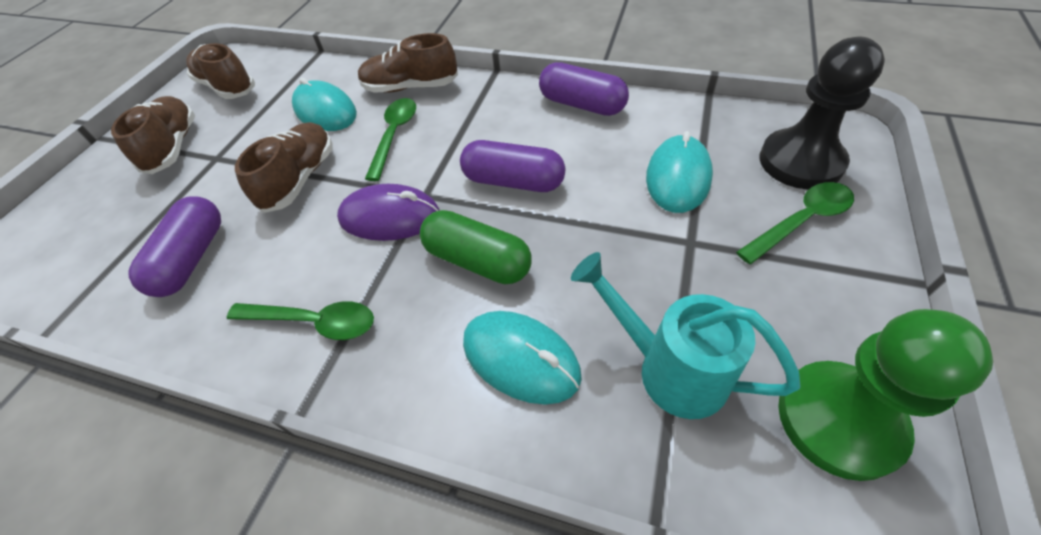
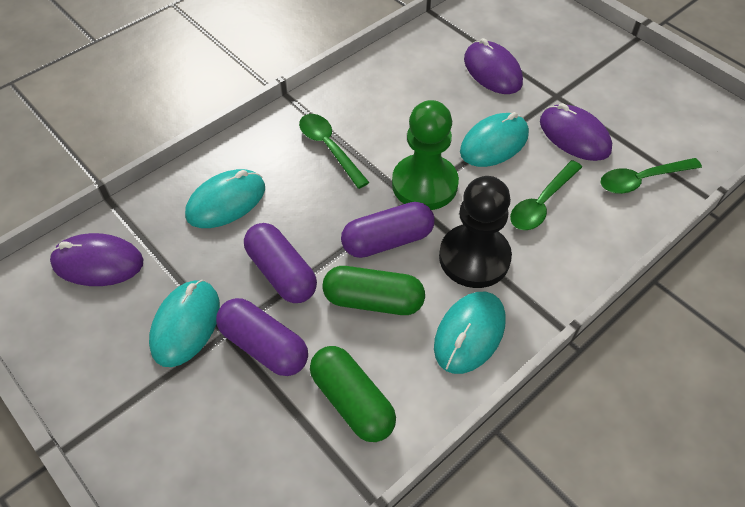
brown shoe: [111,96,195,174] [186,43,255,99] [235,122,333,213] [358,33,458,93] = 4 -> none = 0
green capsule: [420,210,532,284] = 1 -> [310,346,396,442] [322,266,425,315] = 2
purple mouse: [337,184,440,241] = 1 -> [50,233,144,286] [464,38,523,94] [540,103,612,161] = 3
turquoise mouse: [292,78,357,131] [463,311,582,405] [646,131,713,213] = 3 -> [149,280,220,367] [185,169,265,228] [434,292,506,374] [460,112,529,167] = 4
turquoise watering can: [571,252,801,419] = 1 -> none = 0

